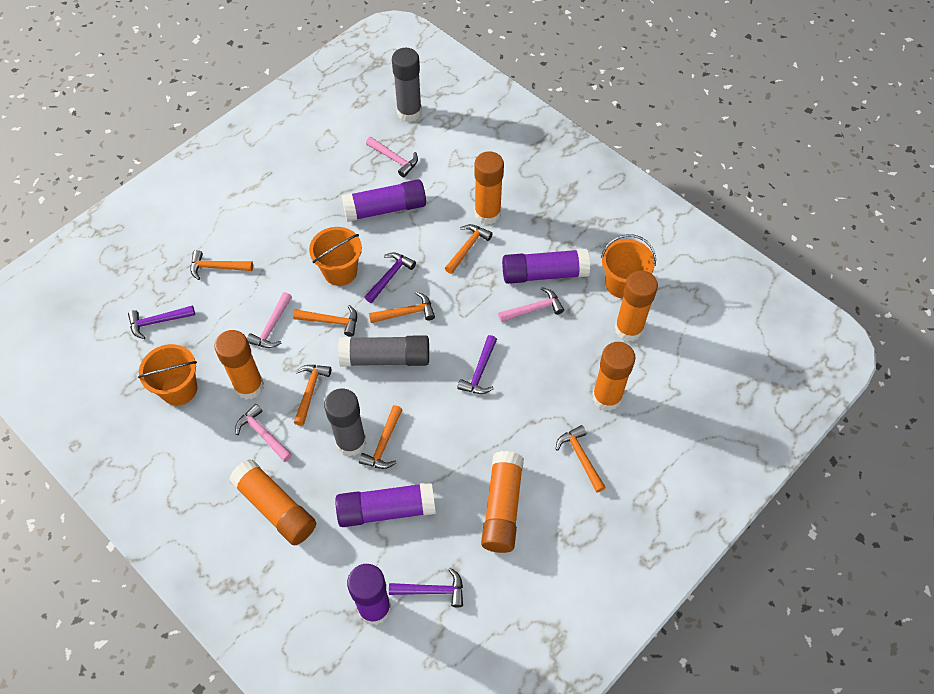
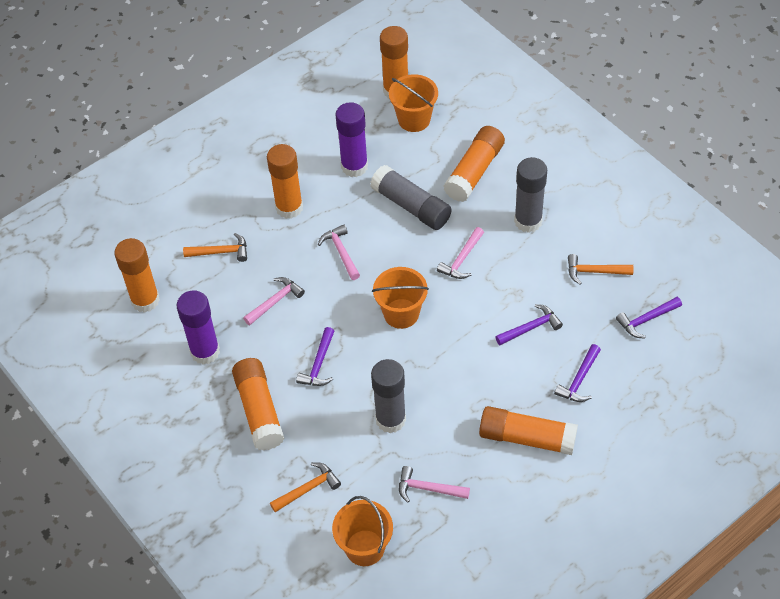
orange hammer: [190,250,253,280] [293,305,357,337] [294,365,331,426] [359,405,403,469] [369,292,435,323] [445,224,493,274] [556,425,606,493] = 7 -> [183,233,247,262] [270,462,341,512] [568,254,634,285] = 3
purple glue stick: [335,482,436,527] [341,179,426,222] [347,564,391,625] [502,249,590,284] = 4 -> [176,290,220,364] [335,102,368,177] = 2

